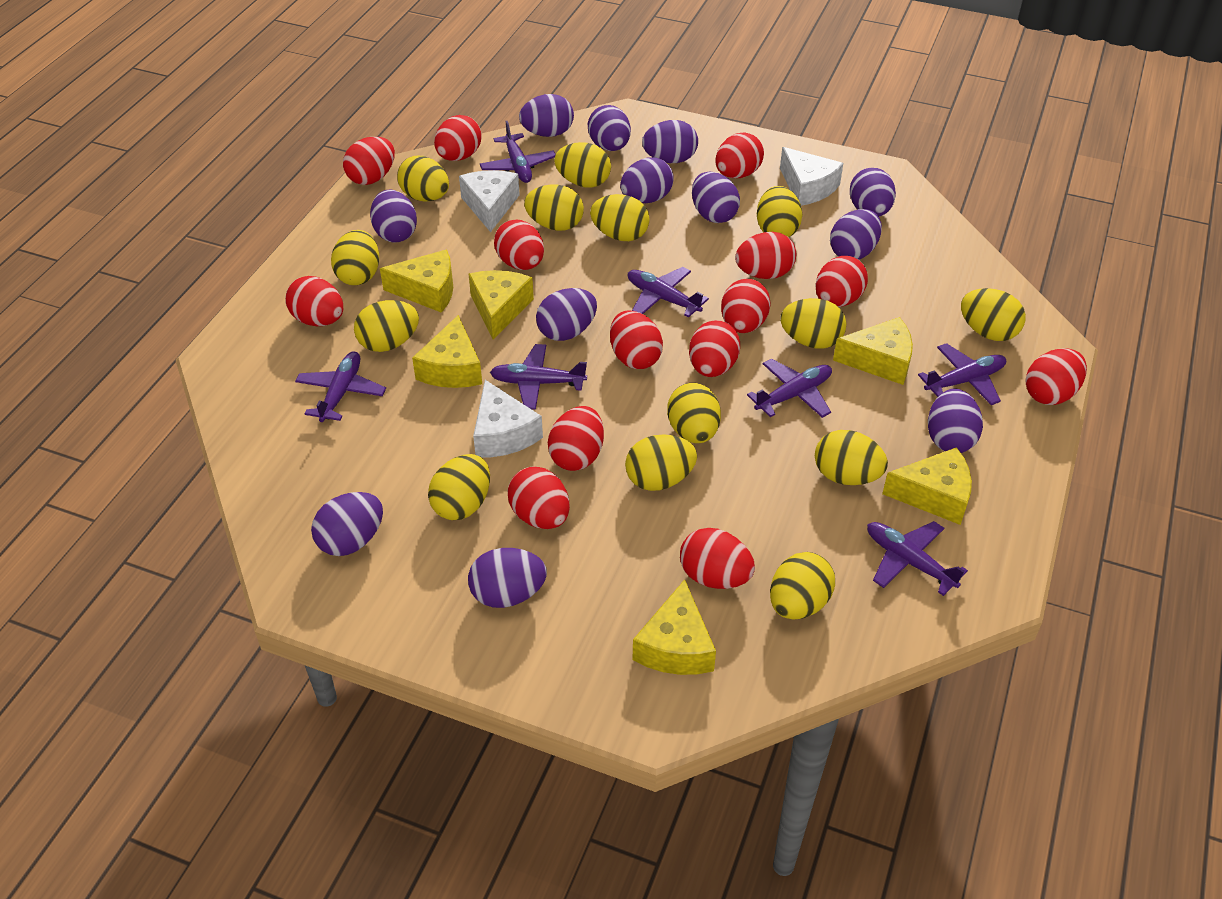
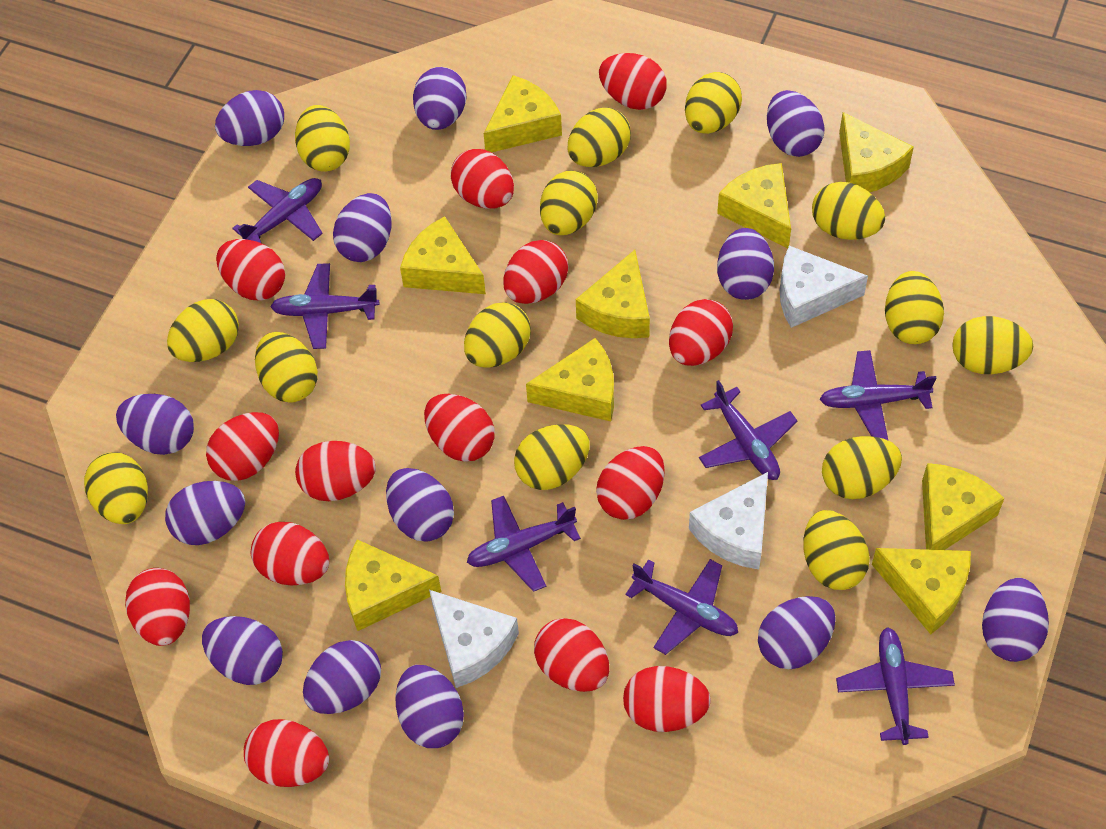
purple egg: [311,492,383,556] [370,189,417,243] [468,548,547,608] [519,94,574,137] [536,288,597,341] [588,105,631,151] [620,157,674,203] [642,120,698,163] [692,171,740,223] [830,209,882,260] [850,168,896,216] [928,389,983,453] = 12 -> [116,394,194,455] [165,481,245,545] [202,616,283,685] [215,90,284,146] [303,640,381,714] [333,193,392,262] [386,468,454,542] [396,665,464,748] [413,67,467,130] [717,228,774,300] [758,596,836,669] [767,90,825,157] [982,578,1049,662] = 13
yellow cheese: [380,249,453,313] [412,315,482,388] [469,270,534,339] [633,579,716,675] [833,317,913,385] [882,447,972,525] = 6 -> [345,540,441,631] [400,216,486,294] [484,75,562,153] [526,338,614,421] [576,250,650,338] [717,163,791,249] [839,112,914,192] [872,548,971,634] [922,463,1004,550] = 9

